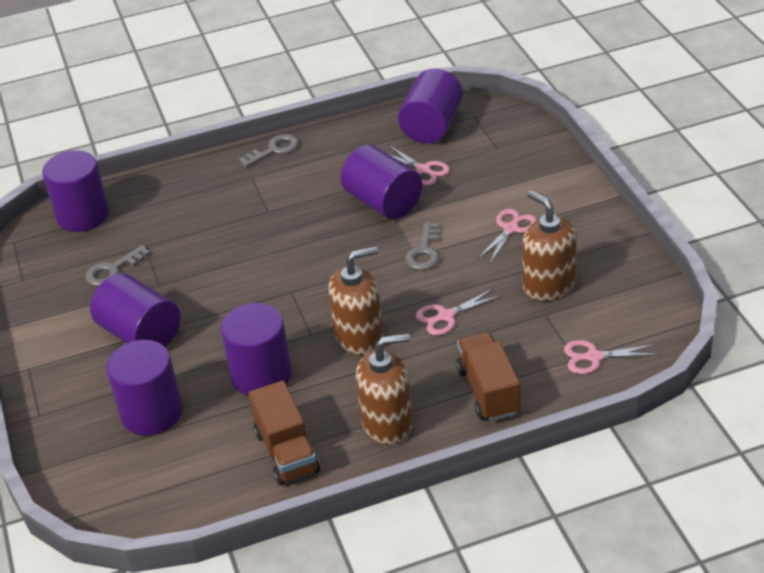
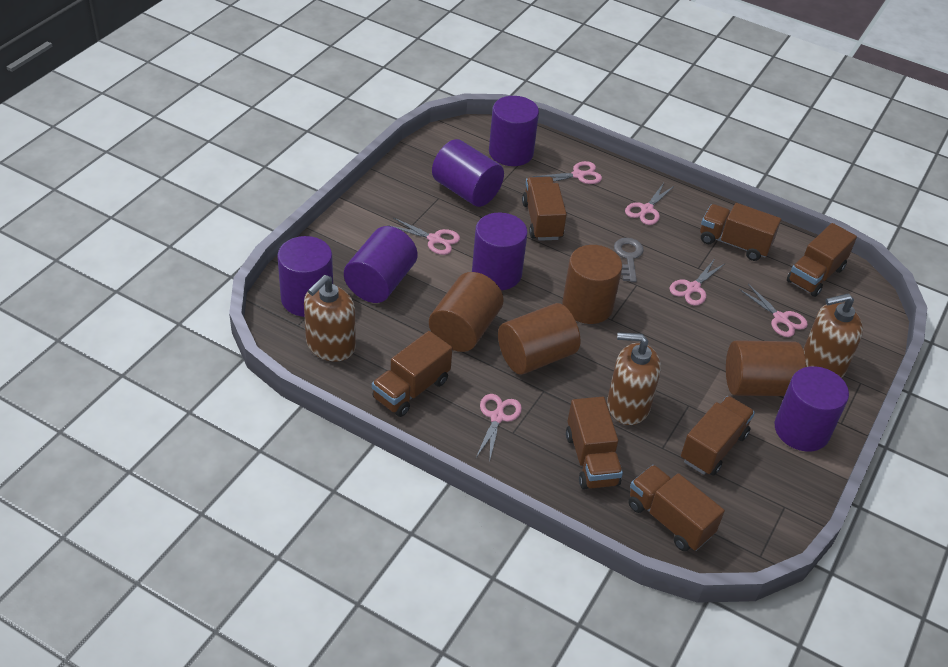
brown cylinder: none = 0 -> [429,272,504,352] [498,303,580,375] [562,245,622,324] [726,340,806,396] = 4
brown truck: [248,380,320,485] [456,332,521,421] = 2 -> [372,331,452,417] [522,177,567,241] [566,397,623,490] [628,465,725,551] [681,396,755,475] [700,203,781,261] [787,223,857,297] = 7
grey key: [85,245,150,286] [239,134,299,167] [405,222,440,270] = 3 -> [614,238,644,282] = 1
pink scissors: [389,145,450,185] [416,288,501,335] [478,209,537,263] [564,340,659,374] = 4 -> [387,218,460,255] [476,394,522,463] [532,161,602,184] [625,183,674,225] [669,260,724,306] [739,284,808,337] = 6

